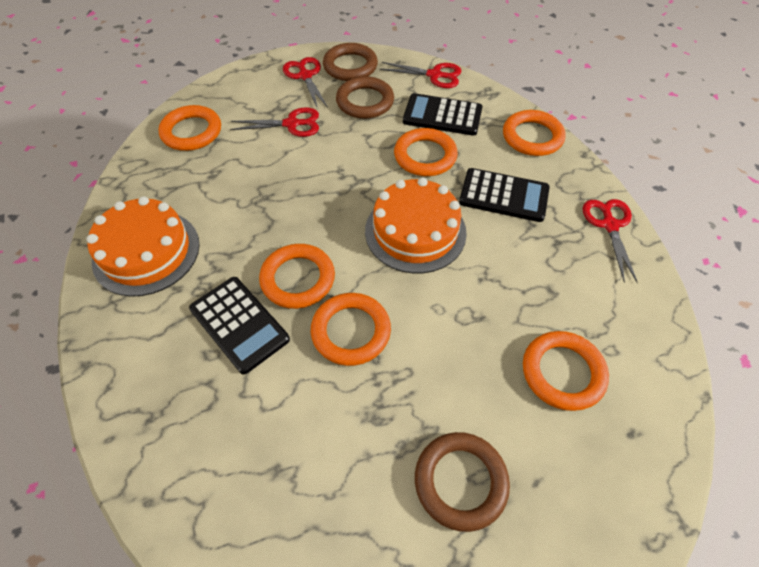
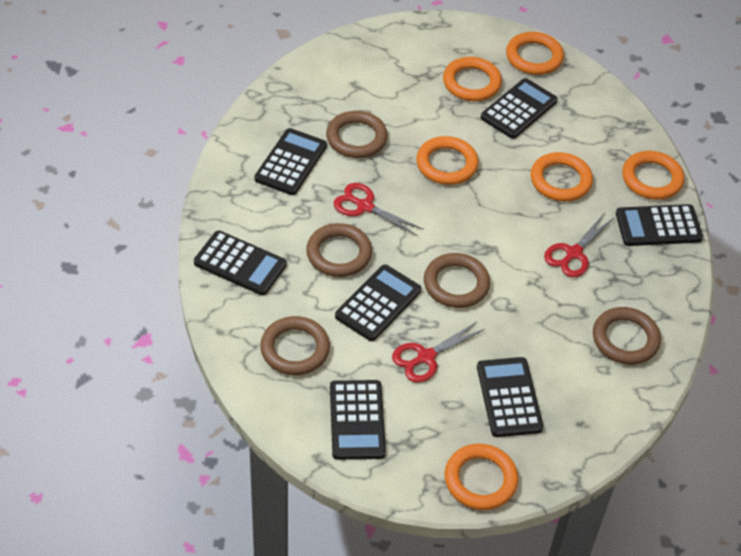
black calculator: [189,277,290,374] [403,93,482,136] [459,168,550,222] = 3 -> [194,231,287,295] [254,128,327,195] [330,380,386,460] [335,265,421,341] [477,357,543,437] [481,78,558,139] [616,204,703,246] = 7
brown ring: [323,43,378,81] [336,76,394,119] [415,432,510,532] = 3 -> [260,316,330,375] [306,223,372,277] [326,111,388,158] [424,253,490,308] [593,307,661,365] = 5
orange cake: [86,196,200,297] [365,177,467,273] = 2 -> none = 0
red scissors: [230,107,319,137] [283,57,328,109] [379,62,462,88] [583,199,638,283] = 4 -> [333,183,424,236] [392,321,485,383] [544,214,615,277] = 3

